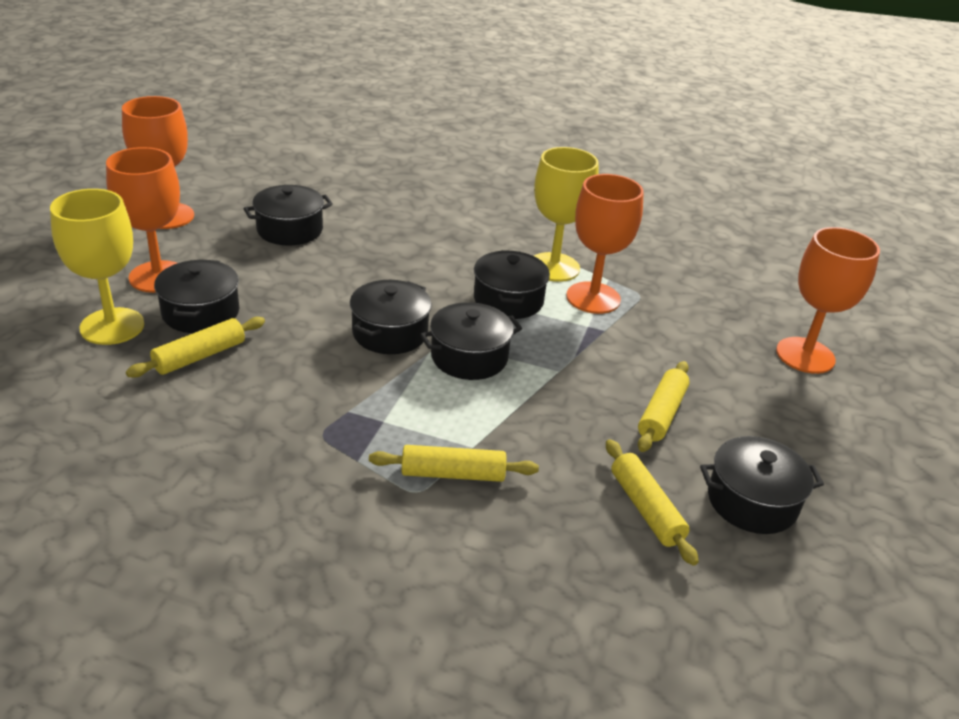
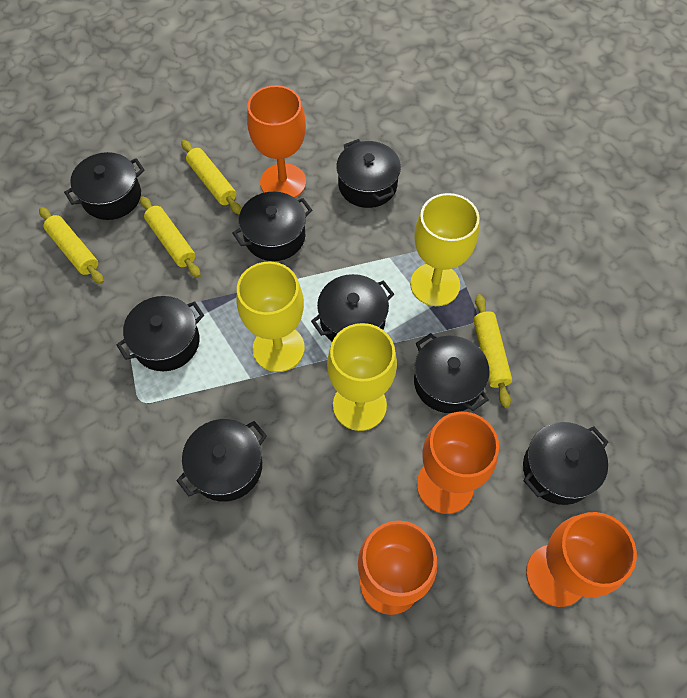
black pot: [154,259,239,333] [244,185,333,245] [350,280,432,354] [420,302,522,380] [474,250,550,319] [700,436,824,534] = 6 -> [64,152,145,220] [117,296,204,371] [176,419,267,502] [232,192,312,261] [311,274,394,342] [336,139,401,208] [414,333,490,413] [523,422,608,505] = 8
yellow goblet: [50,189,144,345] [534,147,599,282] = 2 -> [237,262,305,372] [327,323,397,431] [410,193,480,306] = 3

